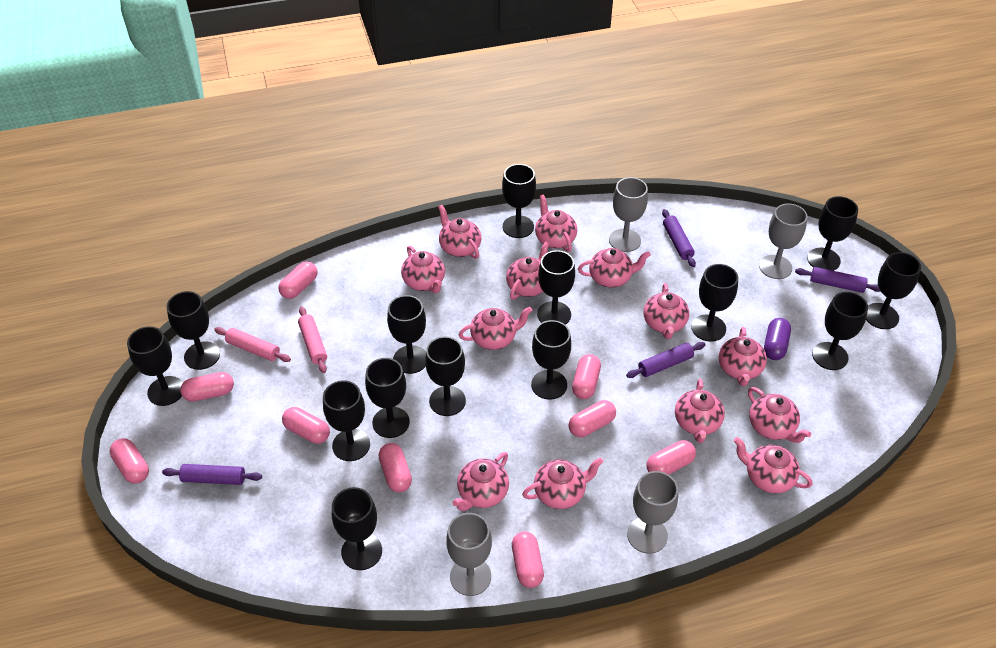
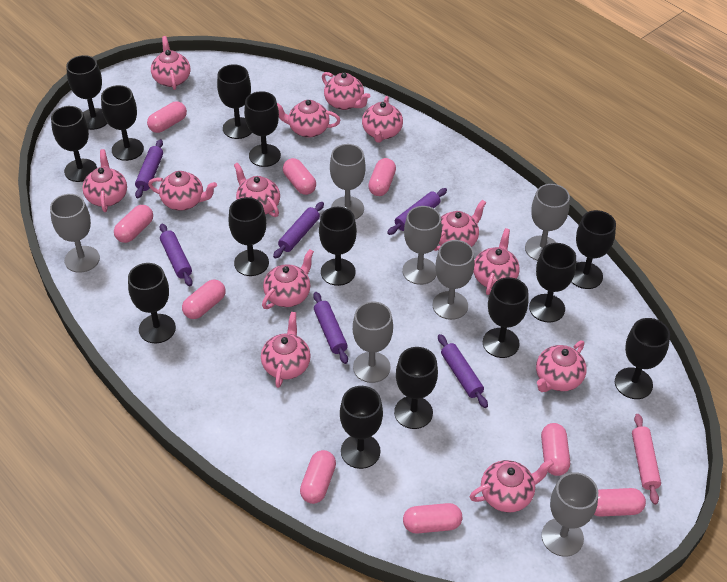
grey goblet: [446,513,492,596] [609,177,648,252] [627,471,678,554] [759,204,807,279] = 4 -> [50,194,100,273] [330,144,366,219] [353,301,393,383] [402,206,442,285] [432,240,475,320] [525,184,570,261] [541,472,598,557] = 7
pink rolling pin: [214,327,291,362] [298,307,327,373] = 2 -> [632,414,661,505] = 1
purple capsule: [764,318,791,360] = 1 -> none = 0
purple rolling pin: [162,464,262,485] [626,342,705,378] [662,209,696,267] [795,267,880,293] = 4 -> [135,139,163,199] [160,223,193,286] [273,202,324,258] [313,292,348,364] [387,188,447,235] [438,334,488,408] = 6

